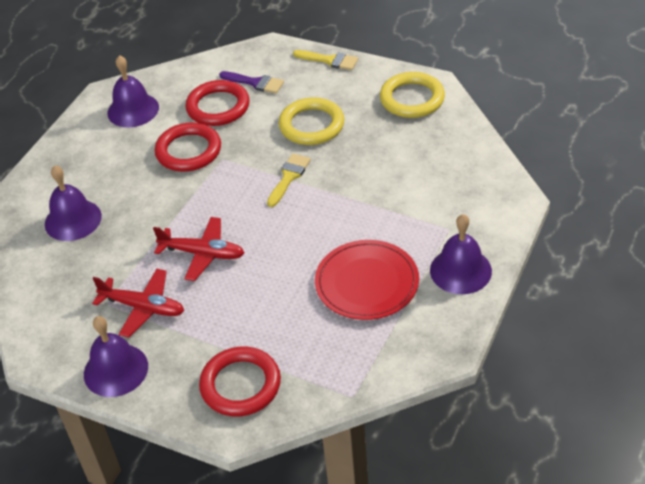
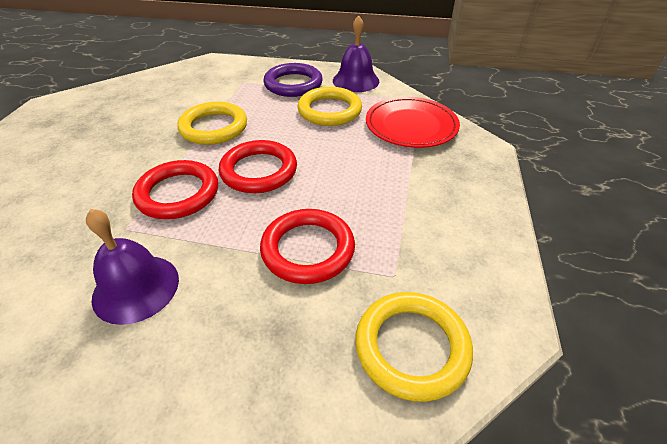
purple bell: [45,165,102,241] [84,316,148,397] [107,55,159,127] [430,214,492,294] = 4 -> [86,209,179,325] [333,15,379,92] = 2
purple brush: [219,71,284,94] = 1 -> none = 0
purple ring: none = 0 -> [263,63,323,97] = 1
red plane: [92,269,184,337] [153,217,244,281] = 2 -> none = 0
yellow brush: [267,154,311,207] [293,50,358,70] = 2 -> none = 0
yellow ring: [279,97,345,145] [380,72,445,118] = 2 -> [177,102,247,145] [297,87,362,126] [355,292,473,402] = 3

